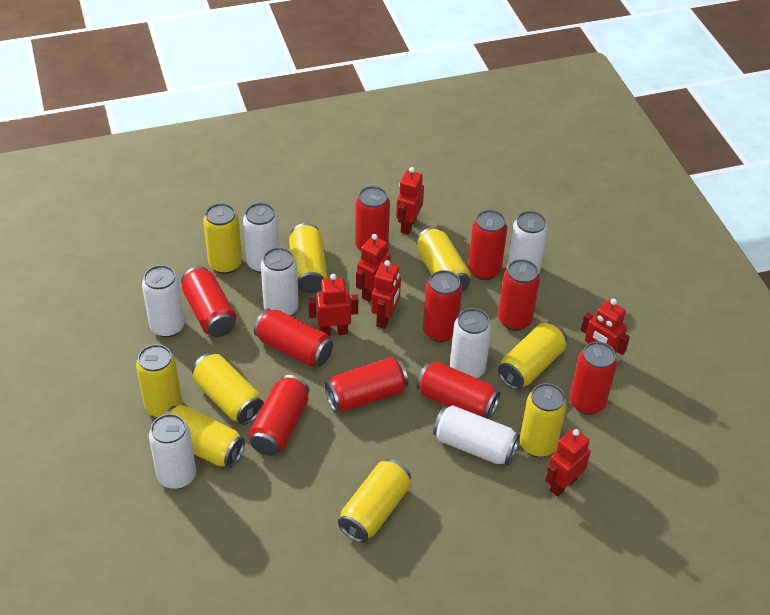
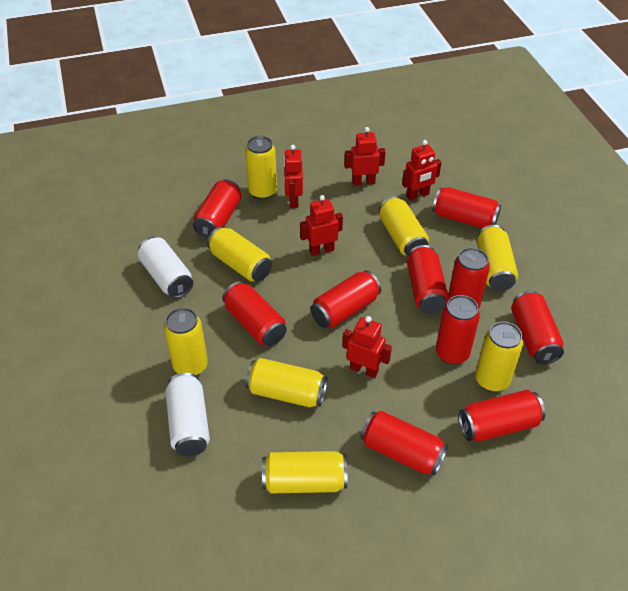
red robot: [308,274,358,336] [356,234,391,302] [371,260,401,329] [396,167,424,235] [545,428,591,497] [581,299,630,355] = 6 -> [284,145,303,208] [300,195,343,256] [343,316,392,378] [345,127,386,186] [402,140,442,201] = 5
white can: [142,265,185,338] [149,414,196,489] [243,203,280,273] [261,247,299,316] [433,405,520,465] [450,308,492,378] [507,211,548,273] = 7 -> [138,237,193,298] [165,373,210,456] = 2
yellow can: [136,344,182,418] [164,405,245,468] [192,353,264,425] [203,203,242,274] [289,223,327,293] [338,459,411,543] [416,227,471,292] [498,322,567,390] [520,383,567,457] = 9 -> [164,308,208,376] [207,227,272,282] [245,136,277,200] [245,358,327,408] [262,451,347,494] [379,196,429,256] [475,322,523,392] [477,225,518,291] = 8

